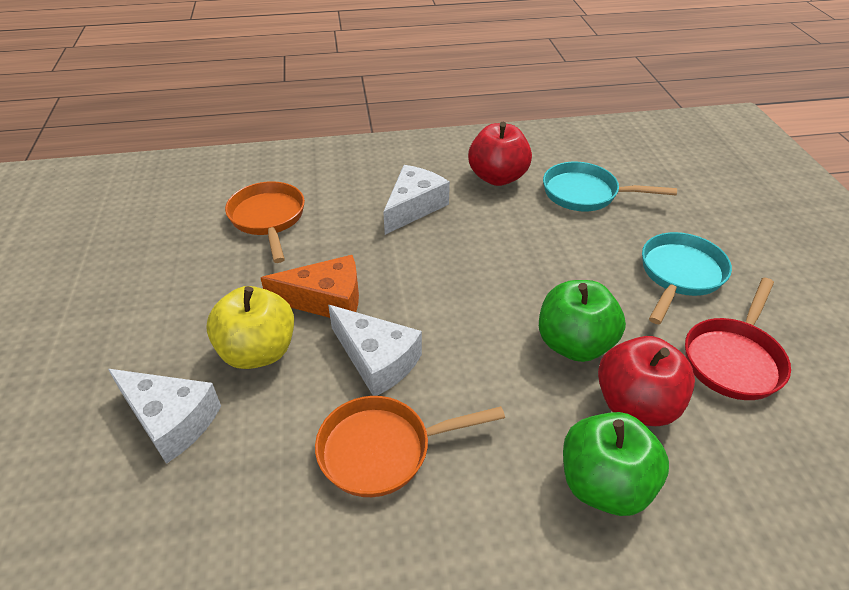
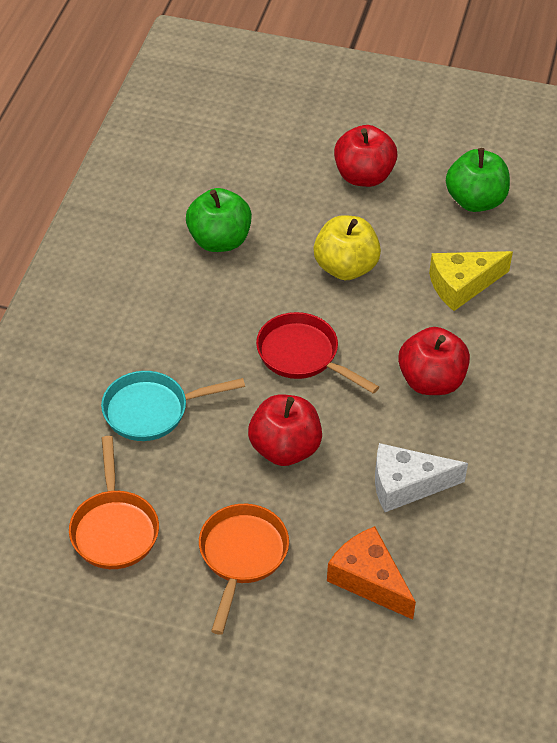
red apple: [468,122,532,186] [598,336,695,426] = 2 -> [248,394,322,466] [334,125,398,187] [398,327,470,395] = 3
turquoise pan: [543,162,677,211] [642,232,732,324] = 2 -> [101,371,245,441] = 1
white cheese: [108,369,221,464] [328,305,422,396] [383,165,450,235] = 3 -> [375,443,468,512] = 1
yellow cheese: none = 0 -> [429,251,513,311] = 1

